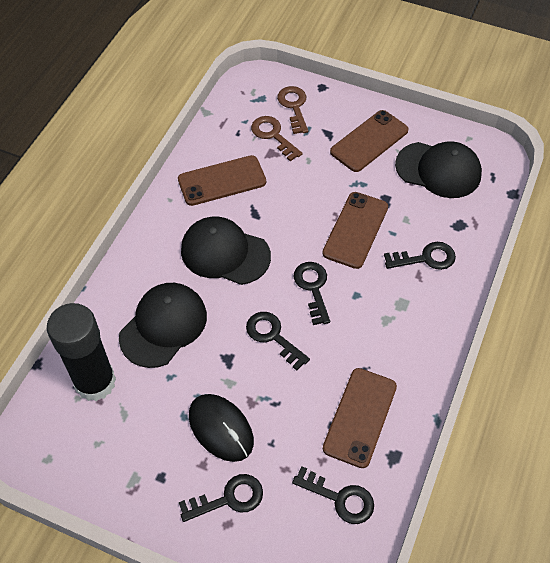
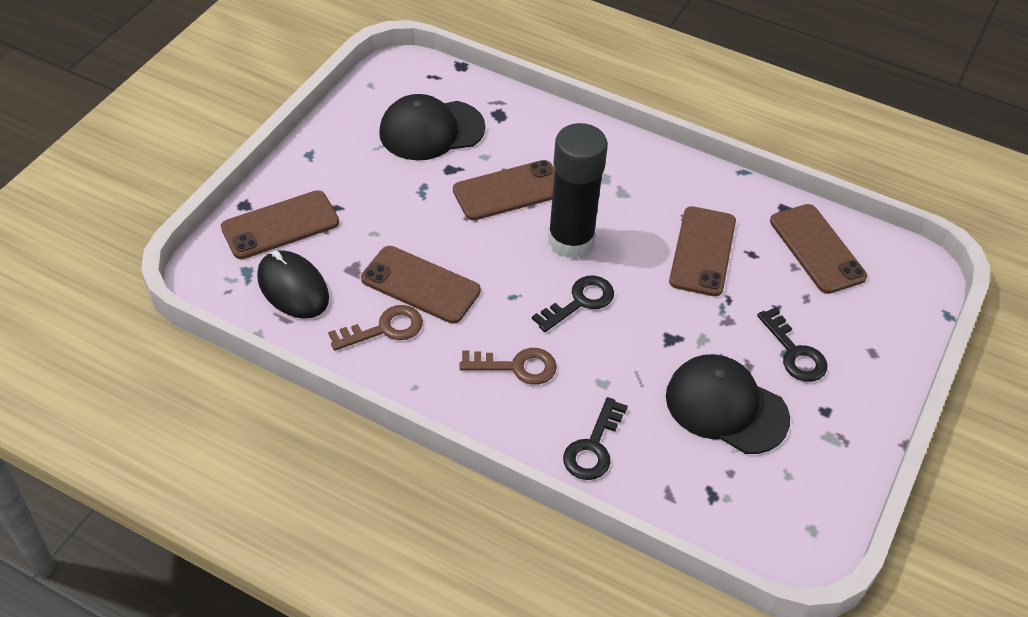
black cap: [119,283,207,368] [181,217,271,285] [395,141,482,198] = 3 -> [379,94,486,160] [666,354,790,454] = 2
black key: [179,474,263,522] [246,312,310,370] [292,466,374,524] [294,262,330,325] [384,242,456,270] = 5 -> [532,276,614,332] [563,397,628,480] [757,307,827,382] = 3
brown phone: [178,155,266,206] [322,192,388,269] [323,368,397,468] [330,110,409,172] = 4 -> [221,190,339,259] [361,246,481,324] [453,160,555,220] [669,206,736,296] [770,204,867,294] = 5

